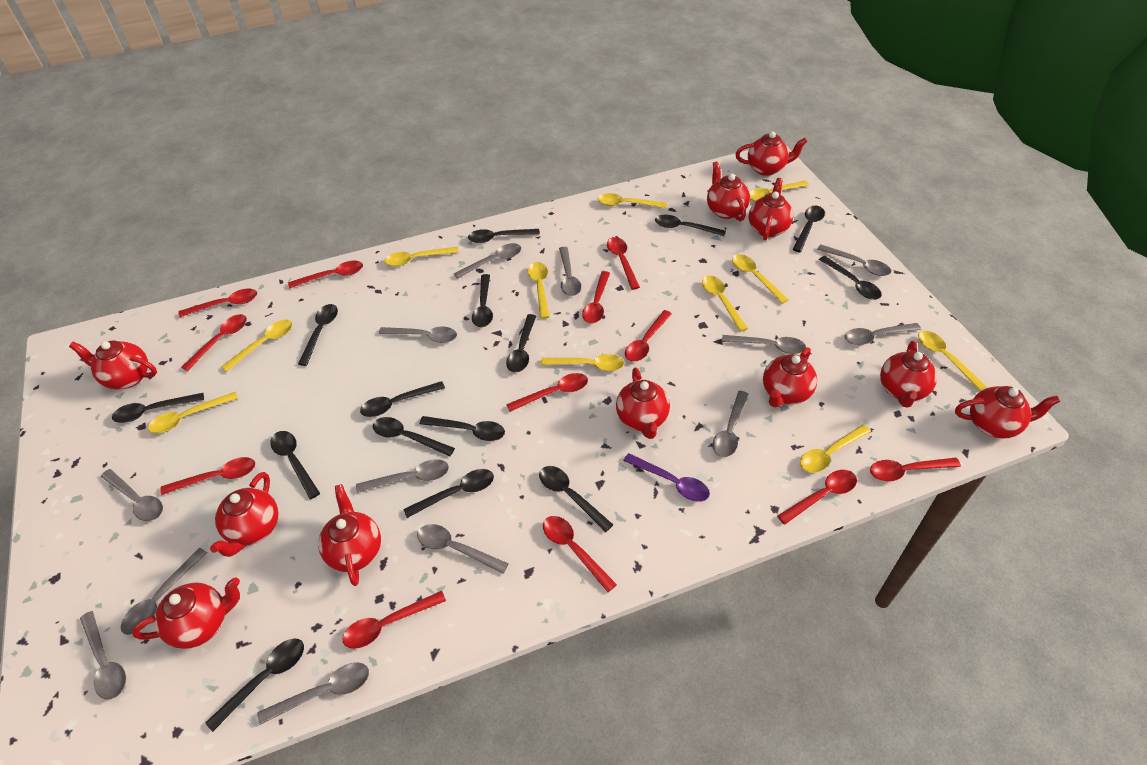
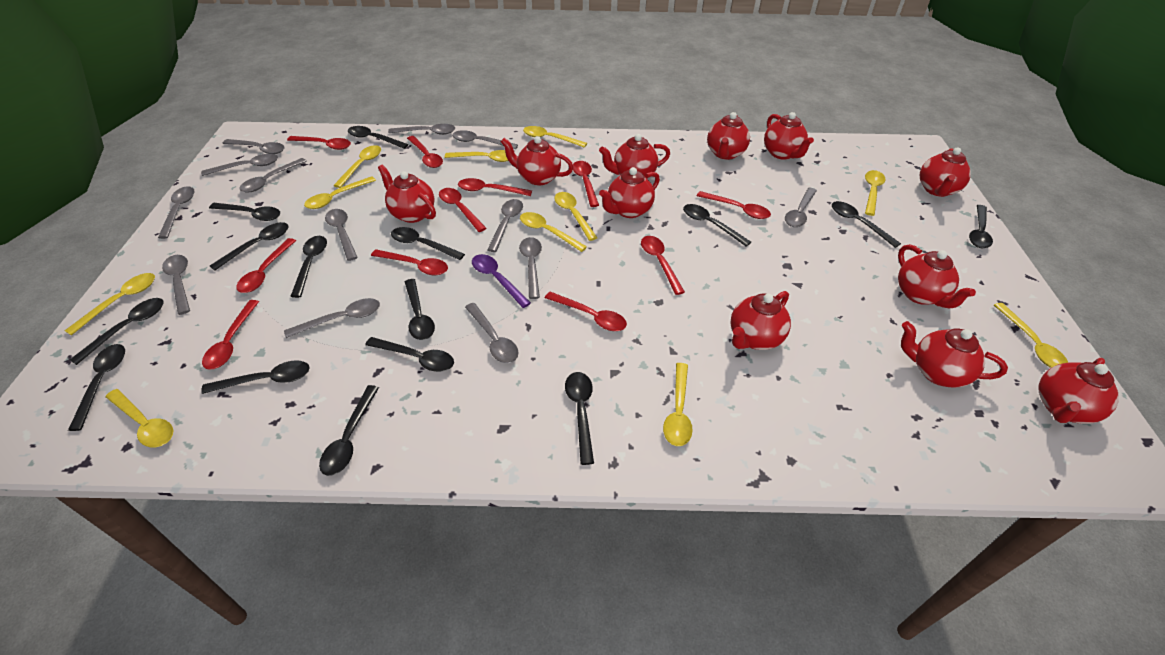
red spoon: [160,457,255,495] [178,289,257,317] [181,314,247,371] [288,261,363,288] [342,591,446,649] [506,373,588,412] [543,516,617,592] [582,271,610,323] [607,237,640,290] [625,310,672,362] [777,470,857,525] [870,458,961,481] = 12 -> [202,300,259,370] [236,238,296,293] [287,136,351,150] [371,249,448,275] [407,136,443,168] [439,188,487,232] [458,178,532,196] [545,292,627,331] [573,161,599,207] [641,236,685,295] [697,191,771,219] = 11

